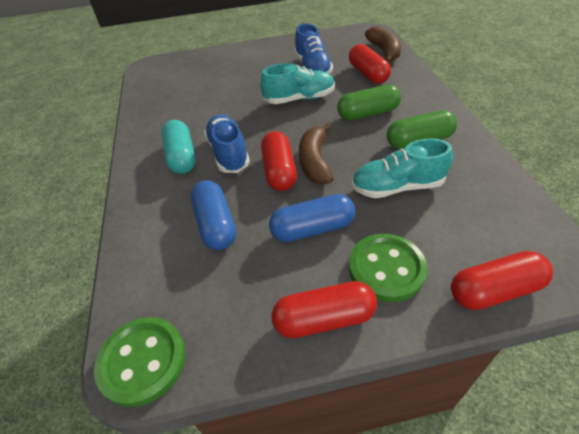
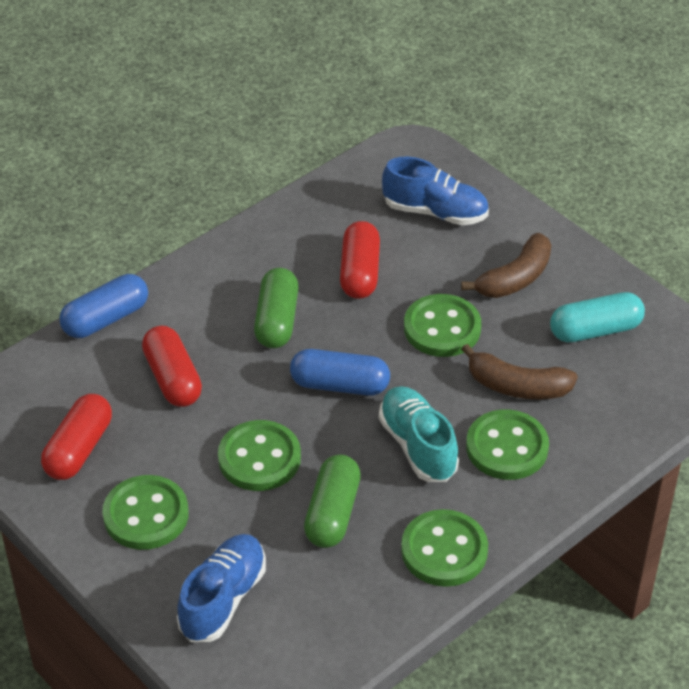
green button: [94,317,186,407] [349,234,427,302] = 2 -> [102,475,189,550] [218,420,301,491] [401,509,488,587] [404,294,481,357] [466,410,549,480] = 5
red capsule: [261,131,297,191] [271,281,377,338] [349,44,391,84] [451,251,553,310] = 4 -> [41,394,112,480] [142,326,202,407] [340,221,380,299] = 3
turquoise shoe: [261,63,335,104] [351,138,453,198] = 2 -> [379,386,459,482] = 1

